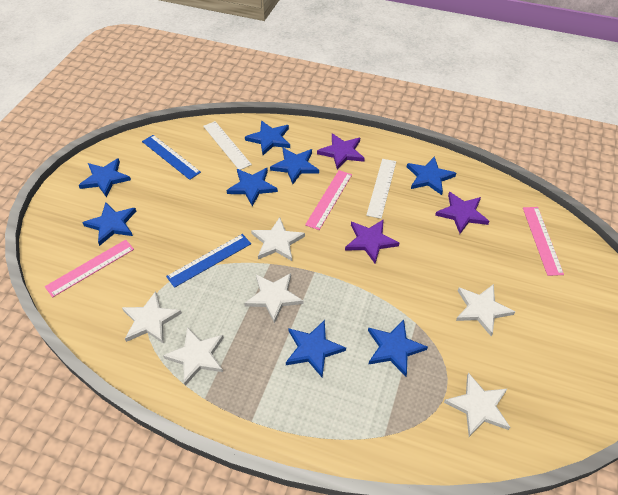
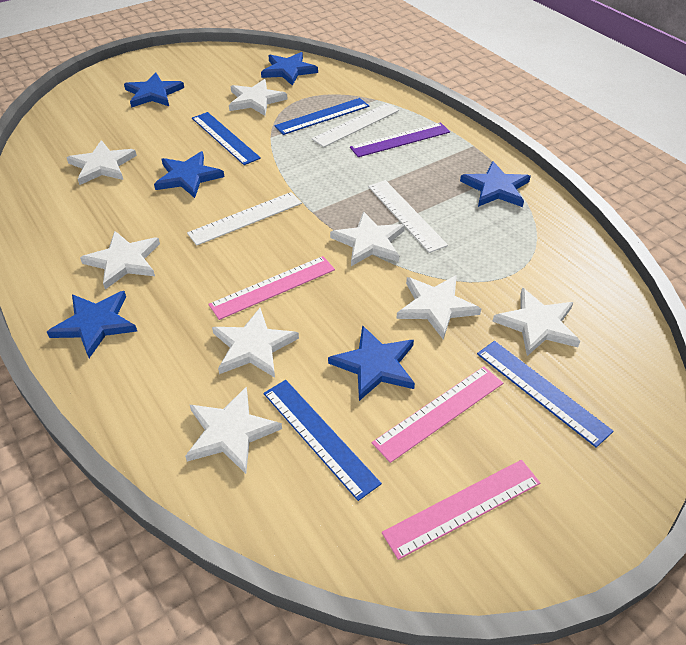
blue ruler: [142,135,201,180] [166,234,251,288] = 2 -> [192,112,261,165] [264,380,382,501] [274,98,369,135] [477,341,614,448] = 4
blue star: [79,158,131,197] [82,202,136,246] [226,168,278,206] [245,121,290,155] [270,148,319,184] [286,320,346,377] [368,319,428,377] [407,157,456,195] = 8 -> [47,291,137,358] [124,72,184,108] [154,151,224,198] [261,52,318,86] [328,325,415,401] [460,161,531,207] = 6
purple ruler: none = 0 -> [350,122,450,157] = 1
purple star: [317,133,365,170] [345,219,399,263] [435,192,489,234] = 3 -> none = 0
white ruler: [203,121,252,170] [366,159,396,219] = 2 -> [187,192,302,246] [312,103,399,147] [368,180,448,253] = 3
white star: [122,291,182,344] [163,327,224,385] [244,273,303,324] [251,217,305,261] [444,373,510,437] [456,284,515,336] = 6 -> [66,140,137,185] [80,231,160,290] [185,387,282,474] [212,308,299,377] [229,79,287,116] [330,211,405,266] [396,275,481,339] [492,288,580,356] = 8

